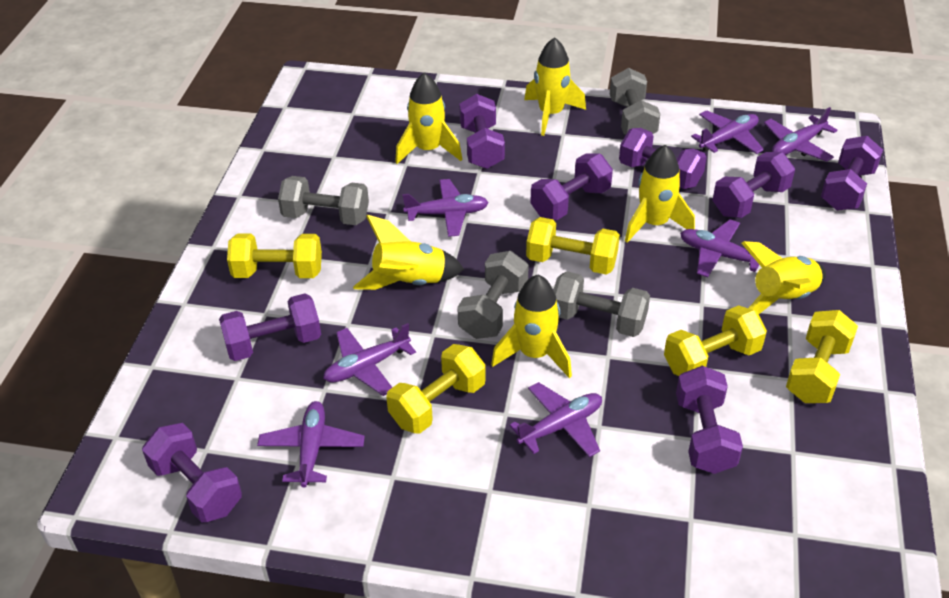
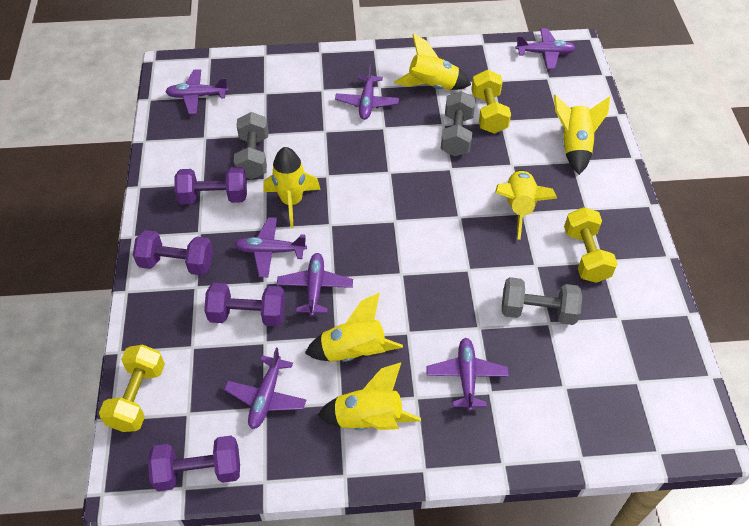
grey dumbbell: [278,176,369,225] [457,251,529,339] [553,271,650,337] [610,68,660,135] = 4 -> [234,112,268,180] [441,91,476,157] [502,277,582,325] = 3
purple dumbbell: [142,423,242,523] [219,293,321,361] [459,94,505,169] [530,154,613,220] [619,128,707,189] [676,366,743,474] [712,152,795,218] [821,136,883,211] = 8 -> [133,230,213,275] [148,436,240,491] [174,167,247,205] [204,283,285,326] = 4
yellow dumbbell: [227,233,322,278] [386,344,486,434] [526,217,620,275] [664,305,767,376] [786,310,858,403] = 5 -> [99,345,165,432] [471,70,511,134] [564,207,618,283] = 3

